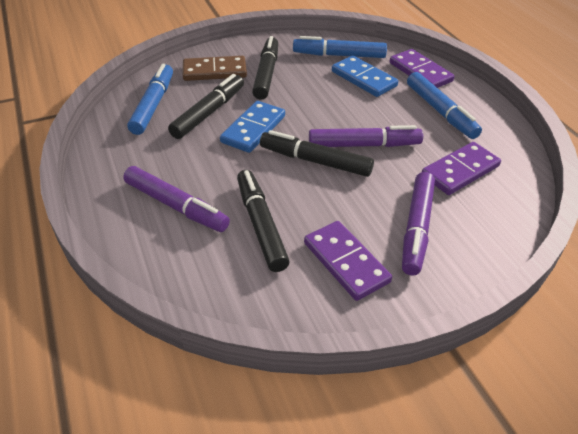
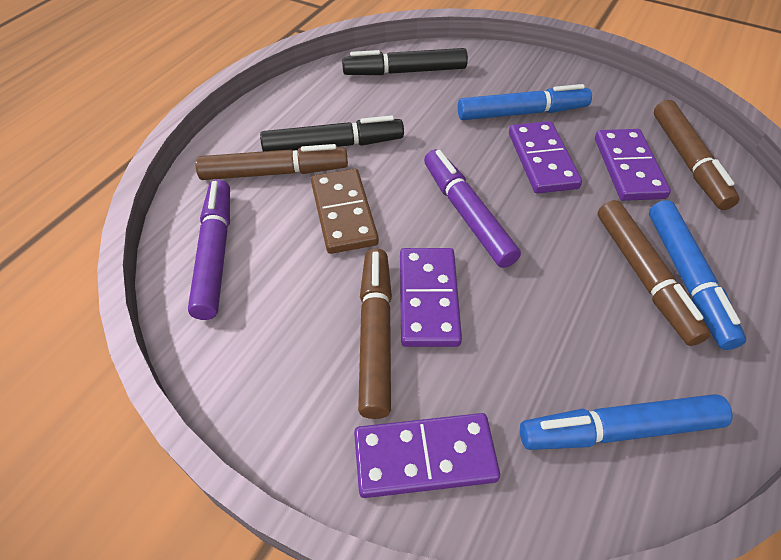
black marker: [168,74,244,139] [237,170,290,272] [252,36,278,100] [260,130,374,177] = 4 -> [260,115,404,151] [342,48,468,75] = 2
blue domino: [220,101,285,153] [332,55,398,97] = 2 -> none = 0
brown marker: none = 0 -> [196,144,348,180] [358,248,392,419] [598,200,711,346] [654,100,739,210] = 4
purple domino: [304,221,392,301] [390,49,455,88] [422,142,501,195] = 3 -> [354,413,500,498] [400,248,462,347] [509,121,582,194] [595,129,671,201] = 4
purple marker: [123,166,230,232] [309,125,423,147] [402,172,435,276] = 3 -> [188,179,230,320] [424,149,521,268] = 2

